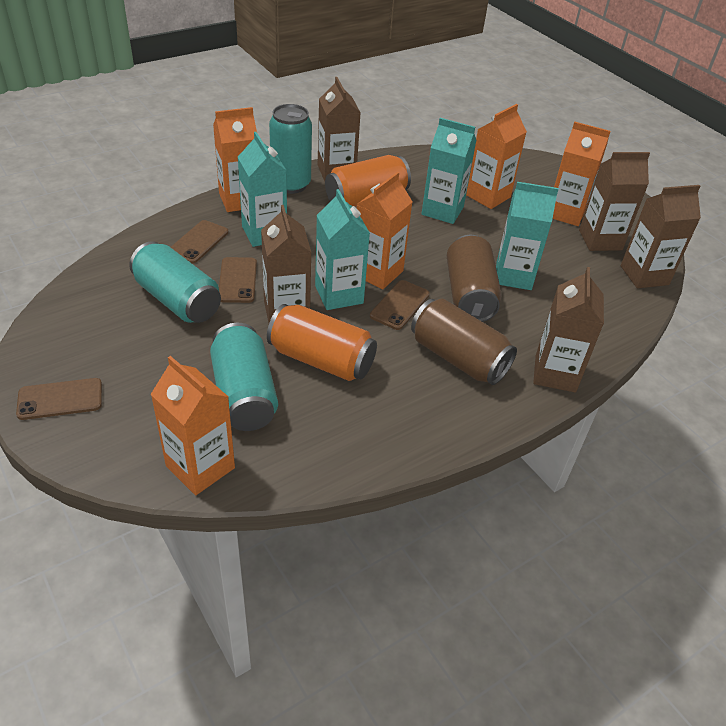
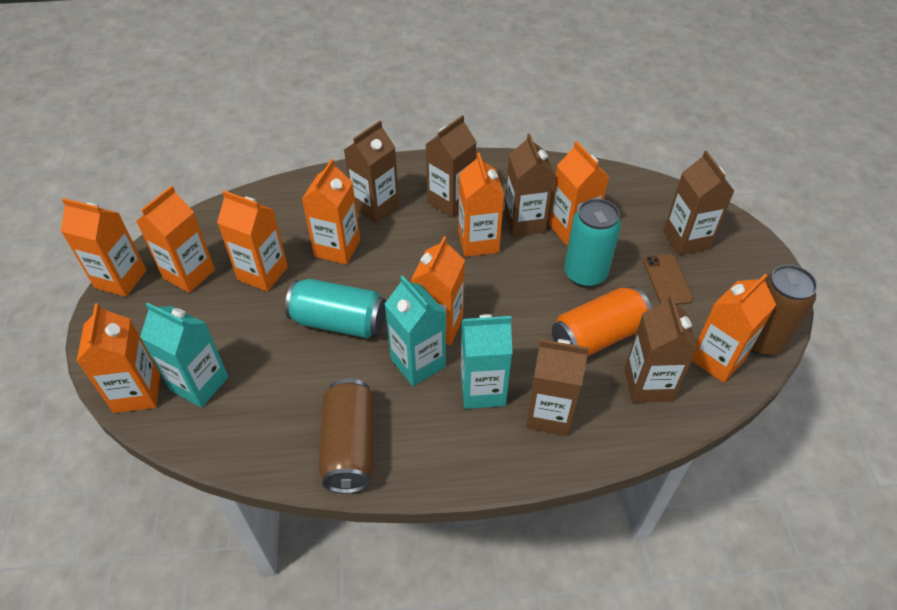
brown carton: [261,205,312,323] [318,77,361,181] [533,267,604,393] [579,152,650,251] [621,185,701,288] = 5 -> [344,121,399,223] [426,115,476,218] [504,133,555,237] [526,339,589,436] [624,295,698,403] [663,150,734,255] = 6
brown phone: [16,378,102,420] [171,220,228,264] [219,257,257,303] [370,280,430,330] = 4 -> [643,254,693,305] = 1
orange can: [267,304,377,381] [325,155,411,207] = 2 -> [552,286,652,357] = 1
orange carton: [151,356,235,495] [213,107,257,212] [356,172,413,289] [466,104,527,209] [553,122,611,226] = 5 -> [61,198,147,297] [77,303,160,413] [136,186,215,293] [217,191,288,292] [302,159,360,265] [411,236,465,346] [458,152,504,257] [548,141,609,246] [692,274,776,383] = 9
turquoise can: [129,241,221,323] [210,323,278,431] [269,104,312,194] = 3 -> [285,279,386,338] [564,199,621,288] = 2
turquoise carton: [238,132,287,247] [315,189,370,310] [422,118,477,224] [496,182,559,290] = 4 -> [140,303,228,408] [385,275,446,386] [461,314,513,409] = 3

